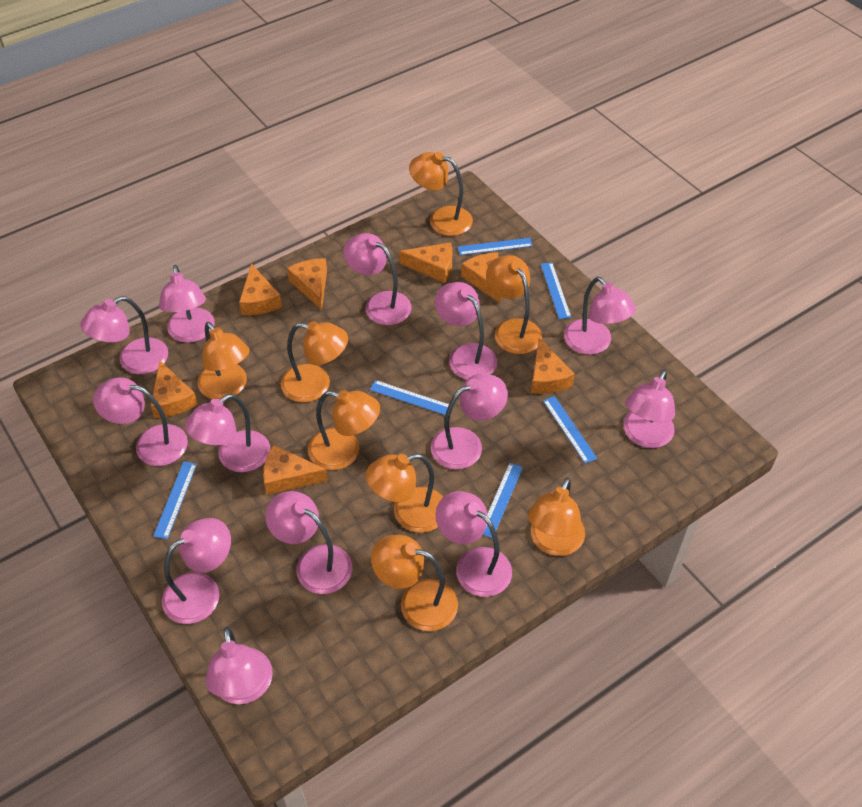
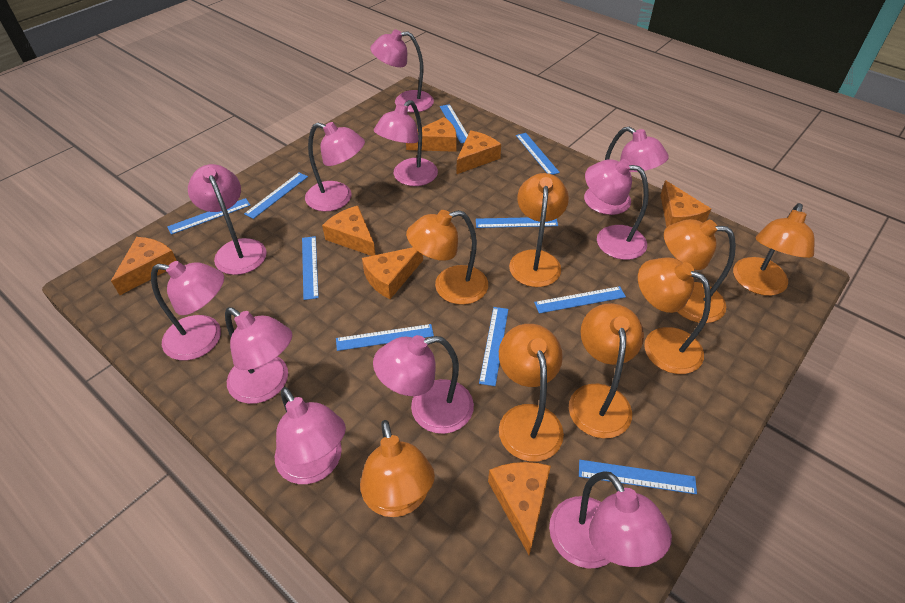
blue ruler: [153,462,197,539] [370,380,449,415] [458,238,533,255] [483,463,523,538] [540,262,571,319] [543,396,597,464] = 6 -> [167,198,251,235] [244,173,308,219] [302,236,319,300] [336,324,434,351] [440,104,468,143] [476,217,558,228] [479,307,508,386] [516,133,560,175] [534,286,626,313] [579,460,697,494] = 10
pink lamp: [80,296,168,374] [93,377,188,466] [159,265,215,343] [162,518,231,624] [185,394,270,472] [206,627,272,704] [265,491,352,594] [343,233,411,325] [431,373,508,469] [435,282,497,380] [436,491,512,597] [564,277,636,355] [624,370,675,448] = 13 -> [151,261,224,360] [188,164,267,275] [225,307,292,404] [274,387,346,484] [305,122,365,212] [370,29,434,112] [373,335,474,434] [374,100,438,186] [549,471,672,569] [584,127,669,215] [585,159,649,260] = 11

